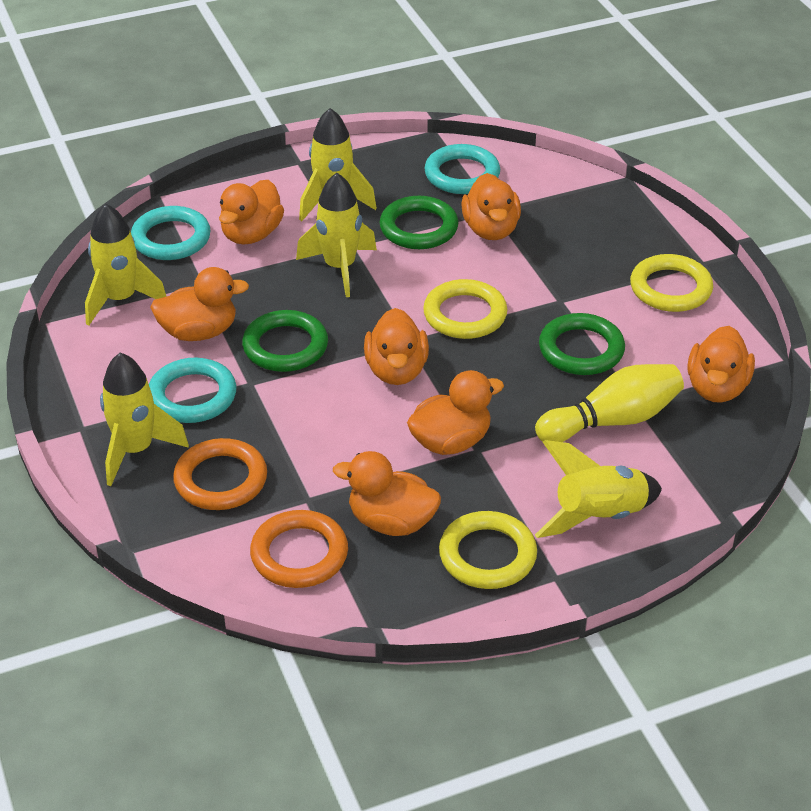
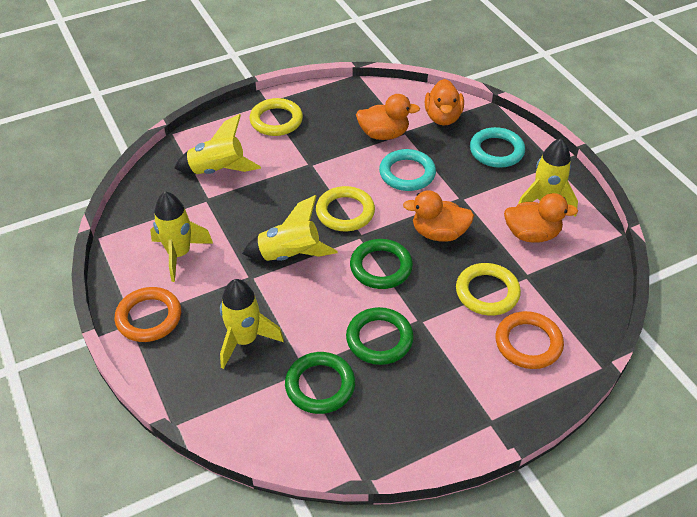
orange duck: [150,267,249,341] [219,180,284,245] [333,451,441,536] [364,308,429,385] [407,370,504,455] [461,173,521,240] [688,326,755,403] = 7 -> [356,94,420,140] [403,190,474,242] [425,79,464,126] [504,193,578,243] = 4
turquoise ring: [131,206,211,260] [149,358,236,423] [425,144,500,194] = 3 -> [379,149,436,191] [470,127,525,168] = 2
yellow bowling pin: [535,364,684,442] = 1 -> none = 0

